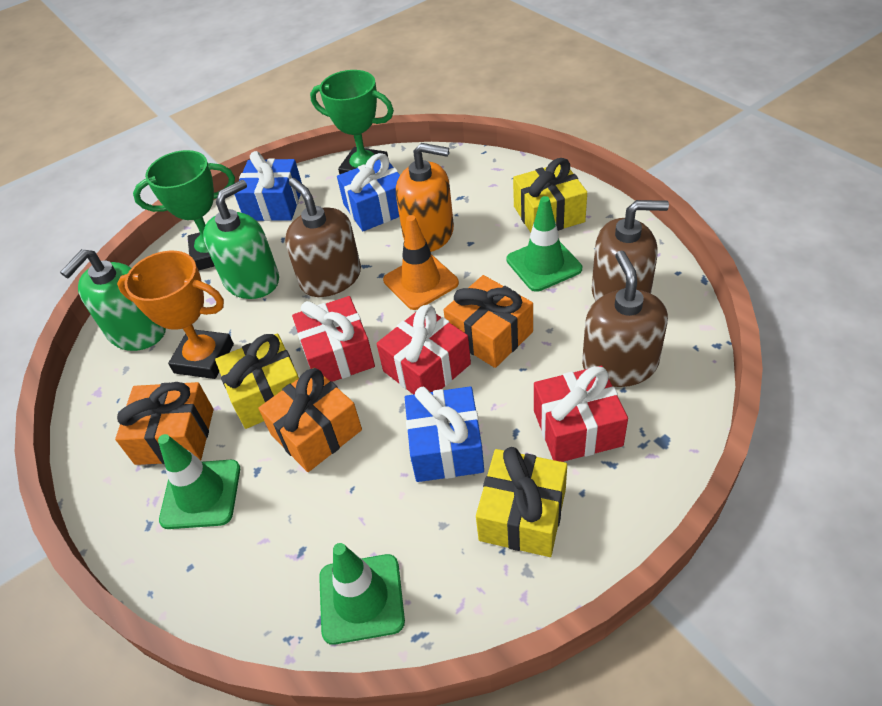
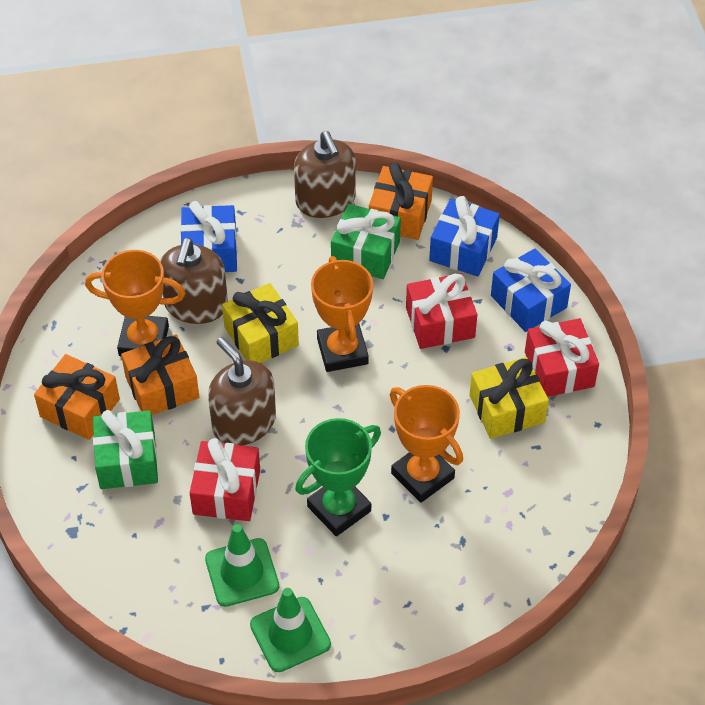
green gift: none = 0 -> [93,410,158,489] [331,204,401,279] = 2
green soap dispenser: [60,249,166,351] [203,180,279,299] = 2 -> none = 0
green traffic cone: [158,434,240,529] [319,543,405,645] [507,196,582,292] = 3 -> [205,524,279,607] [250,588,331,672] = 2
green trophy: [133,150,235,271] [310,70,394,174] = 2 -> [295,418,381,536] = 1
orange soap dispenser: [396,143,454,252] = 1 -> none = 0
orange traffic cone: [383,215,459,310] = 1 -> none = 0
orange trophy: [117,251,234,379] = 1 -> [85,250,185,356] [311,256,373,372] [390,385,463,503] = 3
yellow gift: [215,333,299,429] [476,447,567,557] [513,158,587,233] = 3 -> [222,283,299,363] [470,357,549,439] = 2

